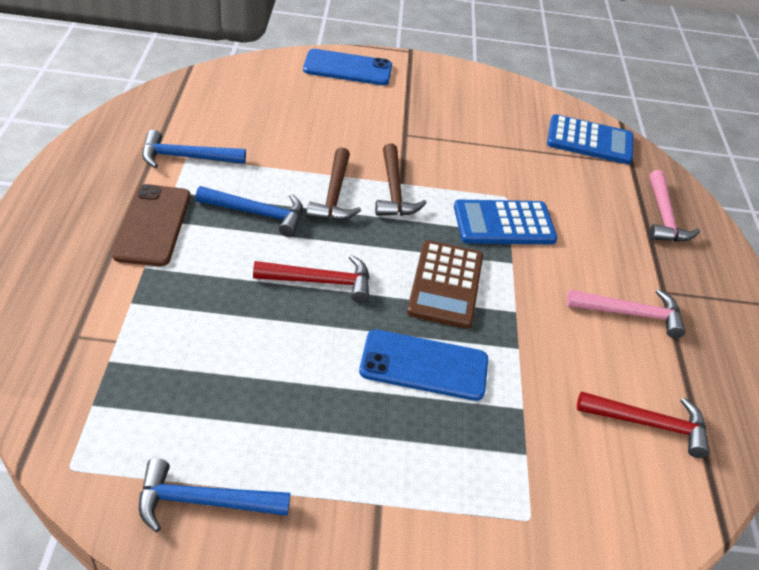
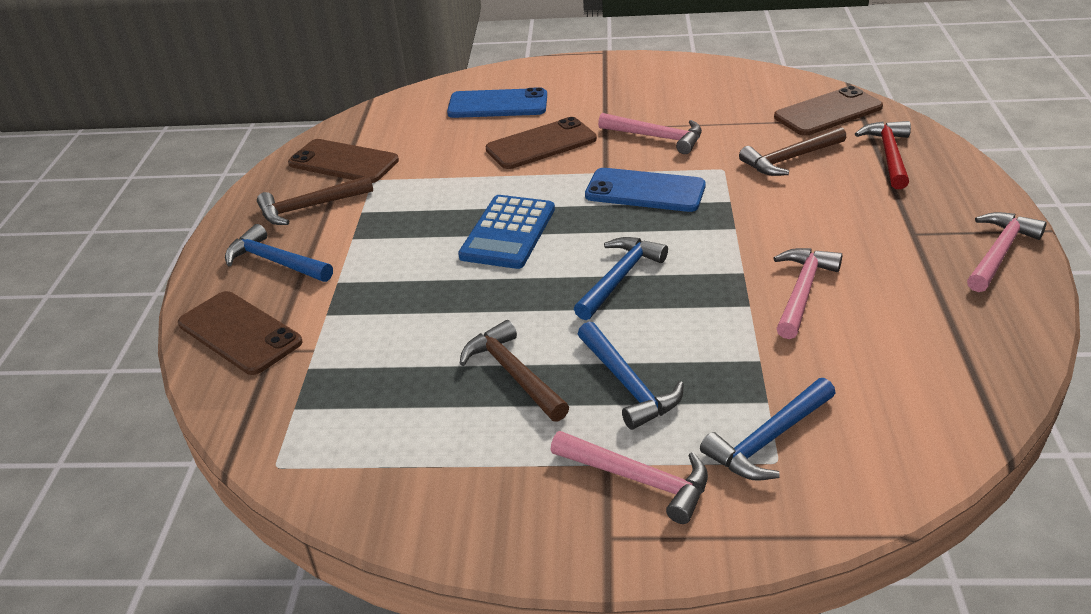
blue calculator: [454,200,558,244] [547,114,633,164] = 2 -> [458,195,555,269] = 1
blue hammer: [139,458,290,532] [142,130,246,168] [195,186,303,237] = 3 -> [225,224,333,282] [574,237,668,320] [578,322,684,430] [700,378,835,481] = 4
brown calculator: [407,240,483,329] = 1 -> none = 0
brown hammer: [306,147,361,220] [375,143,426,216] = 2 -> [257,175,373,225] [460,320,569,422] [739,126,846,176] = 3
brown phone: [112,184,190,266] = 1 -> [178,291,303,375] [288,139,399,183] [486,117,597,169] [774,86,883,136] = 4
pink hammer: [567,289,685,338] [649,170,700,242] = 2 -> [551,431,708,524] [598,113,702,154] [774,248,842,339] [967,212,1047,292] = 4
red hammer: [253,255,369,303] [577,391,710,458] = 2 -> [855,121,911,189] = 1

